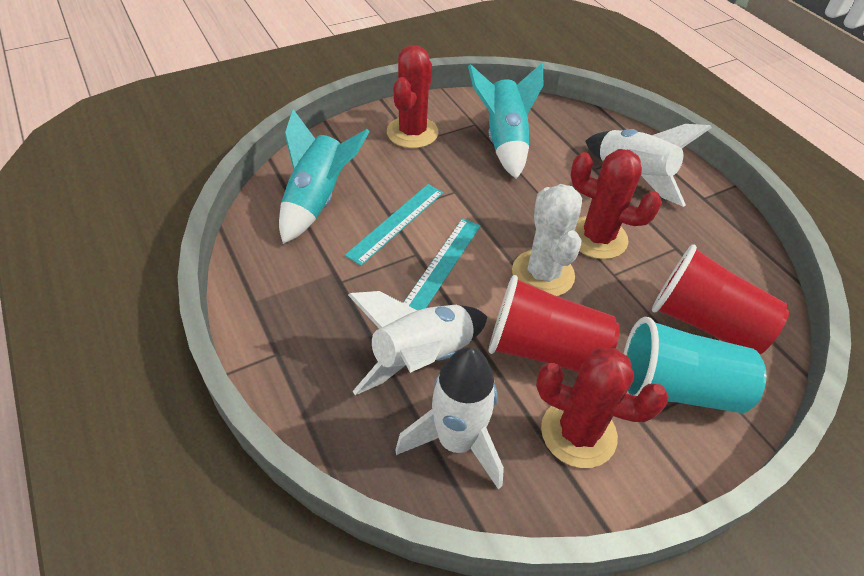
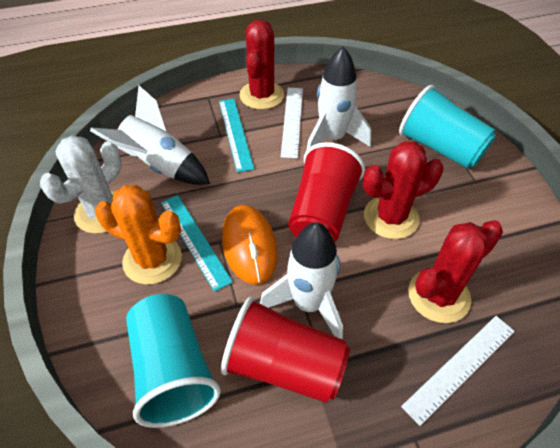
orange cactus: none = 0 -> [95,185,182,284] = 1
orange mouse: none = 0 -> [222,205,277,284] = 1
turquoise cup: [624,317,766,413] = 1 -> [126,294,221,428] [399,85,496,169] = 2
turquoise rocket: [279,109,370,244] [468,63,543,179] = 2 -> none = 0
white ruler: none = 0 -> [281,88,303,158] [401,316,515,426] = 2

